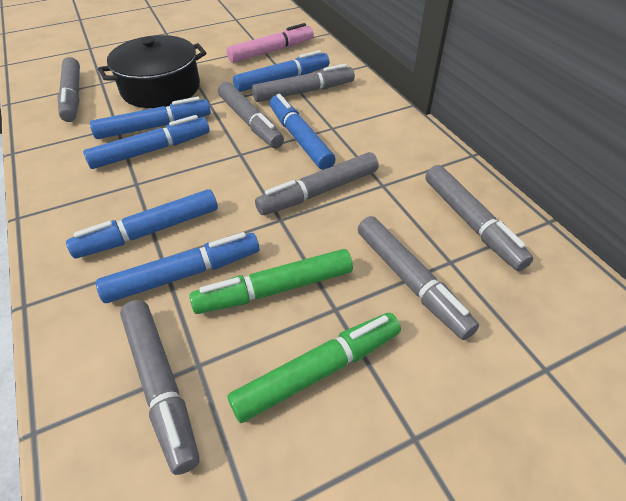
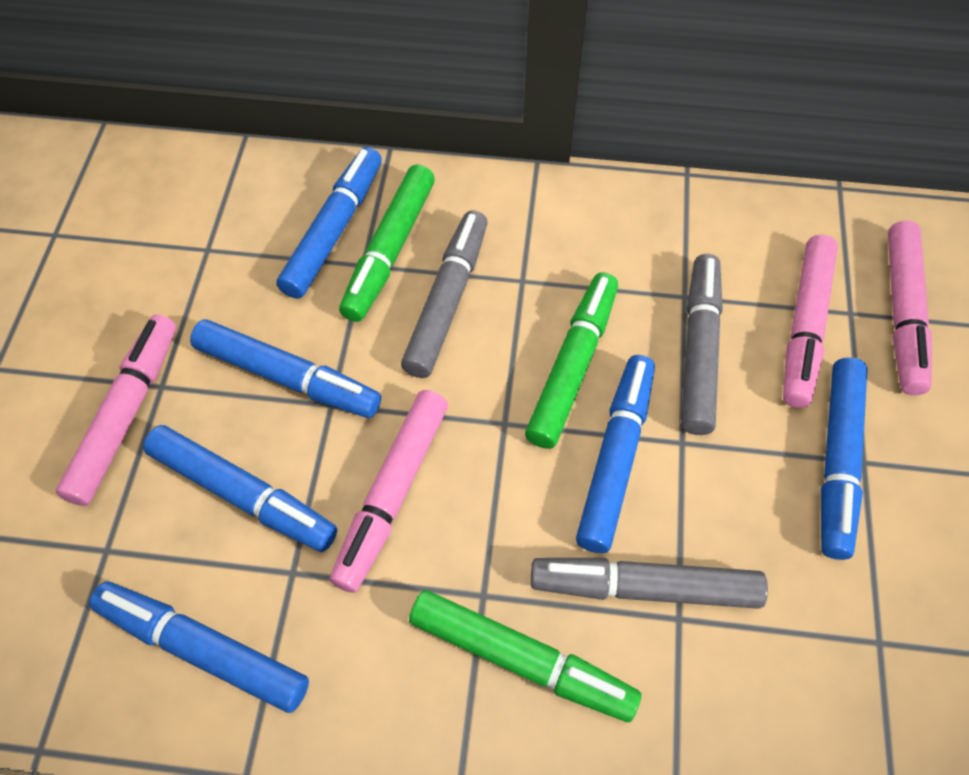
black pot: [98,35,206,108] = 1 -> none = 0
green marker: [189,249,353,314] [228,313,401,423] = 2 -> [339,164,435,322] [409,590,642,722] [525,272,618,449] = 3
grey marker: [58,57,80,122] [120,300,200,475] [218,82,284,148] [252,64,355,102] [255,152,379,215] [358,216,479,340] [425,165,533,271] = 7 -> [401,210,488,378] [531,558,768,609] [682,254,723,435] = 3
pink marker: [227,23,314,63] = 1 -> [56,314,176,506] [330,390,448,593] [783,235,838,408] [888,221,932,395] = 4

